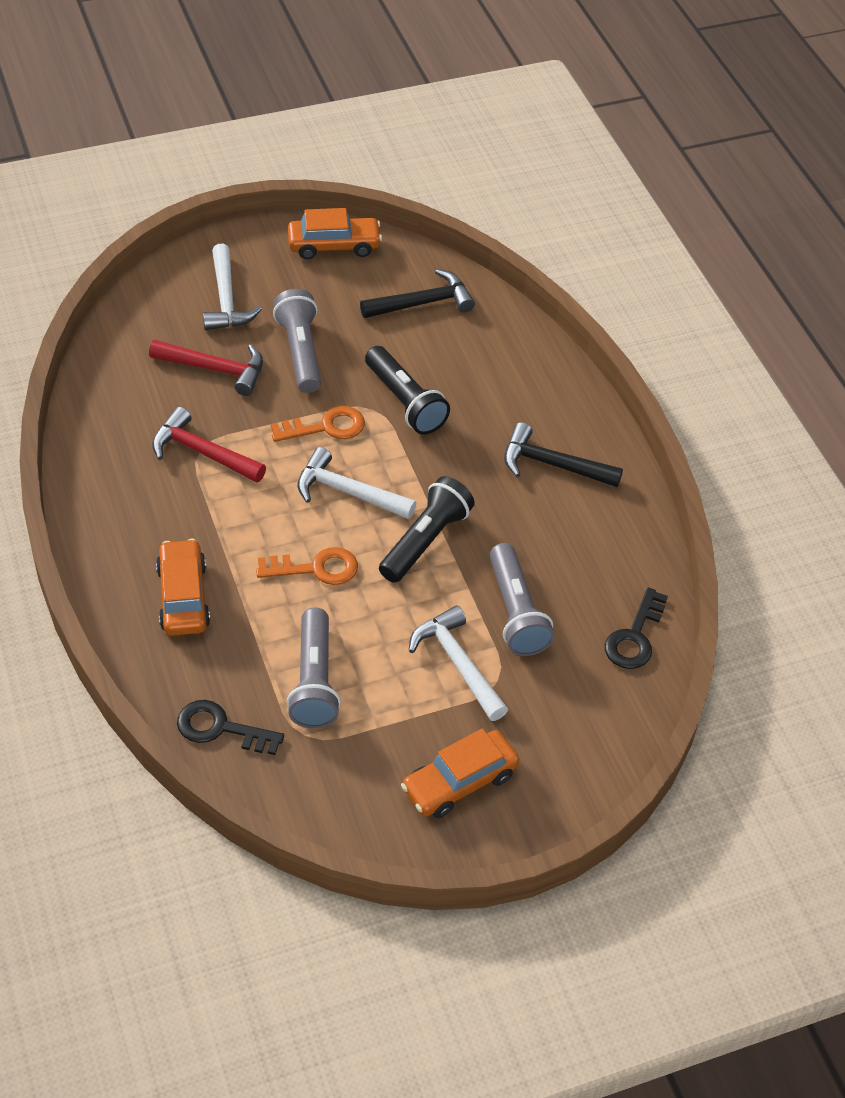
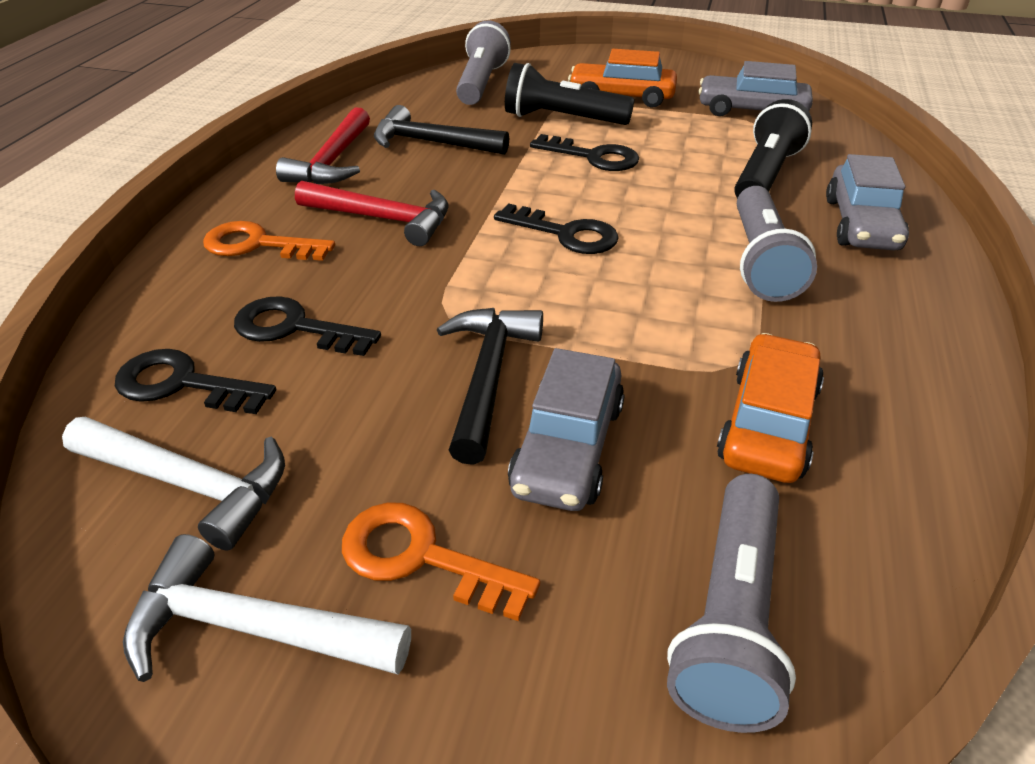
black key: [177,700,284,755] [605,588,668,669] = 2 -> [115,349,276,414] [234,296,381,356] [494,203,619,254] [530,134,639,171] = 4
grey car: none = 0 -> [508,348,625,511] [698,61,813,116] [826,154,909,250] = 3
orange car: [156,539,210,636] [288,208,382,259] [401,728,519,818] = 3 -> [568,49,677,108] [717,333,824,483] = 2
white hammer: [203,244,262,330] [297,447,416,519] [409,606,508,721] = 3 -> [62,416,285,551] [123,534,411,682] = 2

